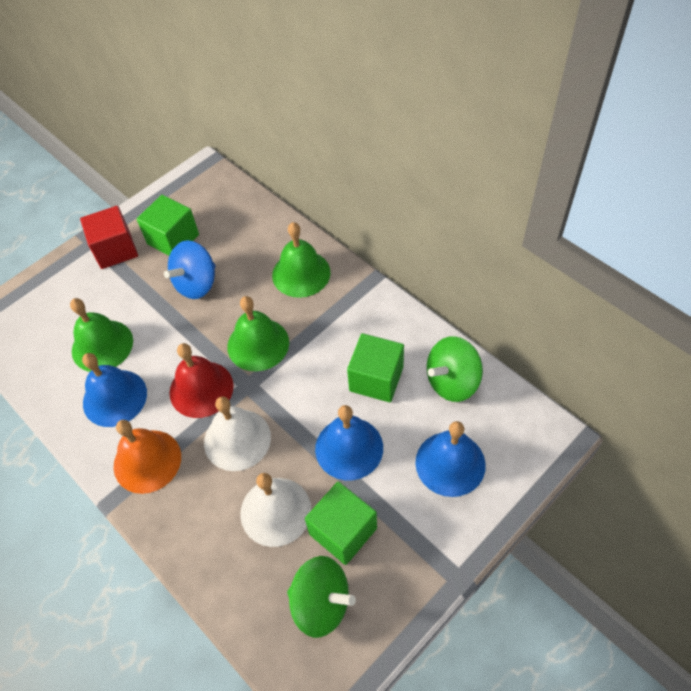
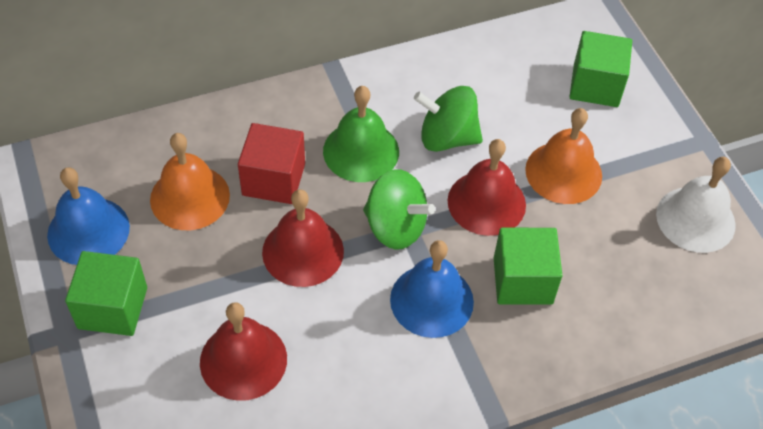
blue bell: [82,353,147,427] [315,405,383,480] [415,421,486,497] = 3 -> [47,167,130,265] [390,240,474,338] = 2
blue spinning top: [164,240,216,299] = 1 -> none = 0
green bell: [70,298,133,372] [227,296,289,371] [272,222,331,298] = 3 -> [323,86,399,182] = 1
orange bell: [114,420,181,494] = 1 -> [150,133,230,230] [525,108,602,204] = 2
red bell: [169,343,234,418] = 1 -> [200,302,287,401] [262,189,344,287] [448,139,526,236] = 3
white bell: [204,396,271,471] [240,473,311,547] = 2 -> [656,157,736,253] = 1

